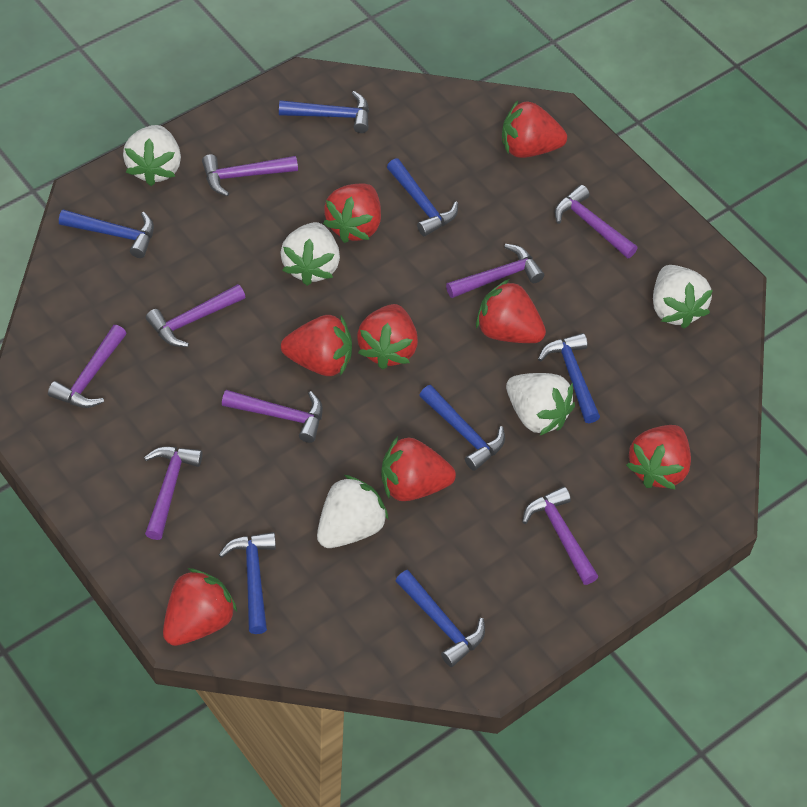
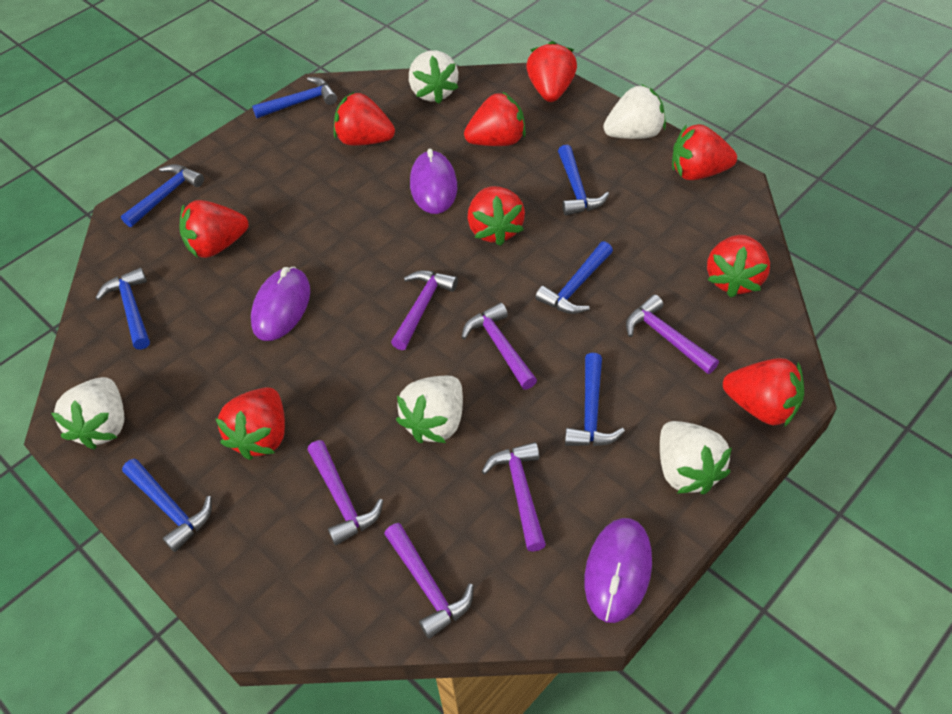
purple hammer: [48,325,127,408] [144,447,203,540] [146,284,245,347] [202,154,298,196] [222,390,323,443] [446,244,544,298] [522,487,598,585] [555,185,638,258] = 8 -> [308,440,383,546] [384,523,474,639] [391,270,458,350] [461,303,537,389] [481,442,546,552] [626,295,719,374] = 6
purple mouse: none = 0 -> [251,267,310,341] [410,149,457,214] [585,518,652,623] = 3
red strawberry: [163,568,237,646] [281,315,352,376] [323,183,381,243] [357,304,418,370] [381,436,456,501] [476,279,546,343] [502,100,567,158] [626,425,691,489] = 8 -> [180,200,249,258] [215,387,285,460] [334,92,395,146] [464,92,526,146] [467,186,525,246] [526,41,577,102] [672,124,737,180] [707,235,770,298] [723,358,804,427] = 9

